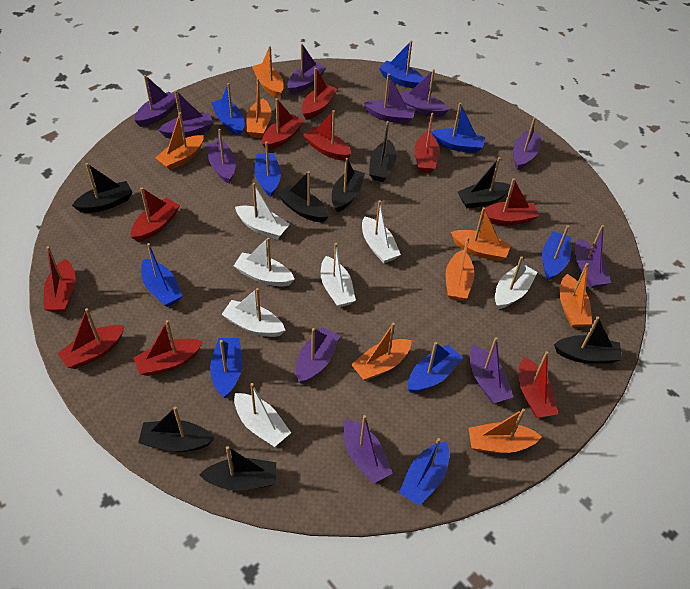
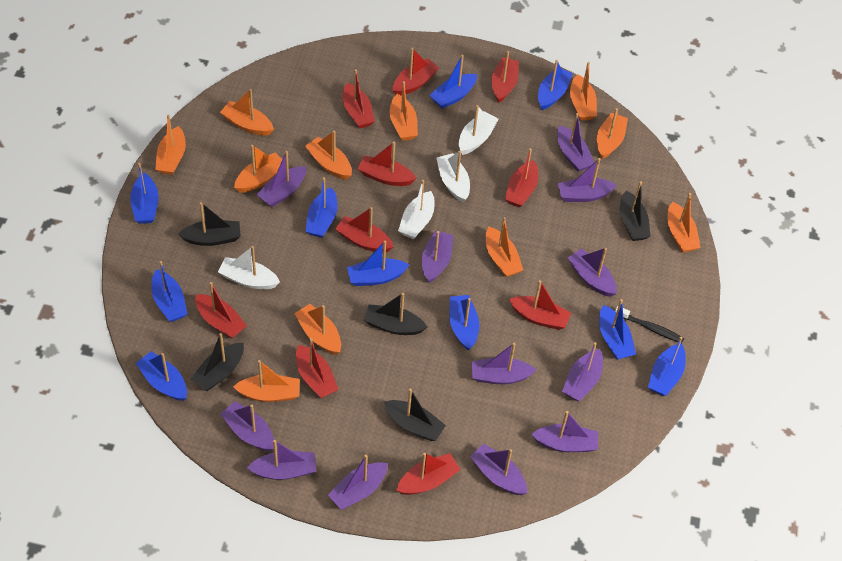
black boat: [72,163,133,213] [138,407,215,452] [199,446,276,491] [277,171,329,222] [332,158,365,212] [369,121,396,182] [458,157,510,208] [554,316,622,364] = 8 -> [178,202,241,246] [191,333,244,391] [364,293,427,335] [384,389,446,441] [620,181,651,241] = 5
black toothbrush: none = 0 -> [615,306,684,343] = 1
blue boat: [141,243,182,307] [210,338,242,398] [211,83,245,136] [255,142,281,197] [379,40,424,89] [399,438,449,506] [408,342,463,393] [431,103,485,153] [542,225,571,281] = 9 -> [130,163,159,224] [136,351,187,401] [151,261,187,322] [305,177,338,238] [347,240,409,286] [429,55,477,109] [449,295,479,350] [538,60,573,110] [599,299,636,360] [648,337,686,396] = 10
orange boat: [155,112,204,170] [246,78,272,138] [252,46,284,98] [351,323,412,381] [445,237,474,301] [451,207,511,261] [469,408,542,453] [559,263,592,327] = 8 -> [155,115,186,175] [220,89,274,136] [233,360,300,402] [234,145,282,193] [294,304,341,355] [305,130,352,180] [390,81,418,141] [486,217,523,277] [570,62,597,120] [597,108,628,159] [667,193,701,252] = 11
purple boat: [134,75,179,127] [159,90,213,139] [207,129,236,184] [287,44,326,94] [296,327,340,384] [343,415,393,484] [364,73,416,124] [401,69,450,117] [470,337,514,404] [513,117,542,170] [575,225,611,288] = 11 -> [221,401,274,451] [247,440,316,480] [257,151,306,207] [328,455,388,510] [422,230,454,283] [470,444,527,495] [472,343,536,385] [532,411,598,452] [557,113,594,172] [558,158,617,202] [562,342,603,401] [568,248,617,297] = 12
white boat: [221,288,285,337] [234,237,295,286] [234,383,291,447] [235,183,290,239] [321,243,356,308] [362,200,401,263] [495,256,537,309] = 7 -> [218,246,280,289] [398,180,435,239] [436,151,470,203] [459,105,498,155] = 4

